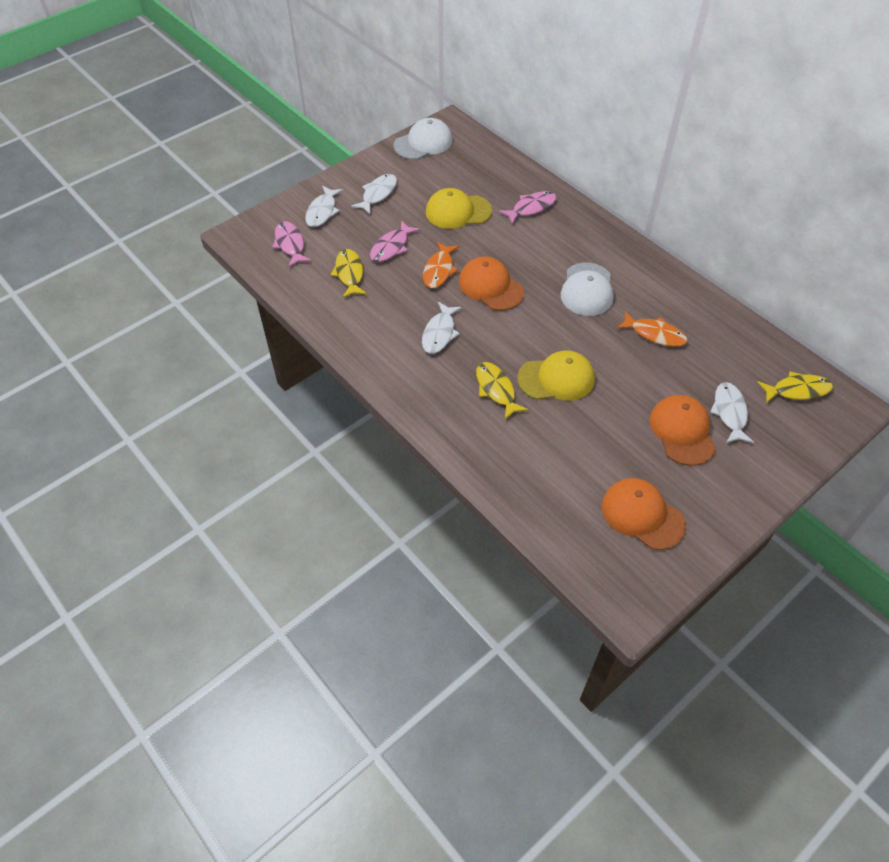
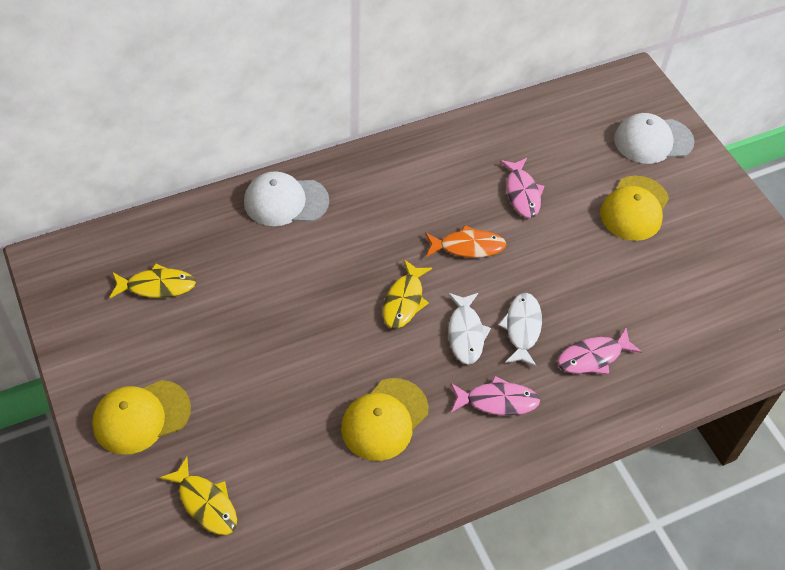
orange cap: [459,256,524,311] [602,478,686,550] [650,395,716,466] = 3 -> none = 0
orange fish: [423,242,459,288] [616,311,687,347] = 2 -> [425,225,506,258] = 1
white fish: [305,186,343,227] [351,174,397,214] [422,302,462,354] [710,382,754,443] = 4 -> [448,293,491,365] [498,293,542,367] = 2
yellow cap: [426,188,492,229] [517,351,595,401] = 2 -> [92,380,191,455] [341,378,428,461] [600,176,669,241] = 3

